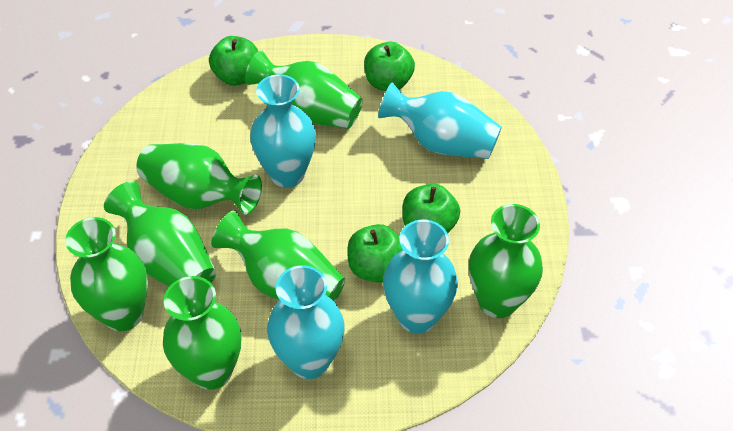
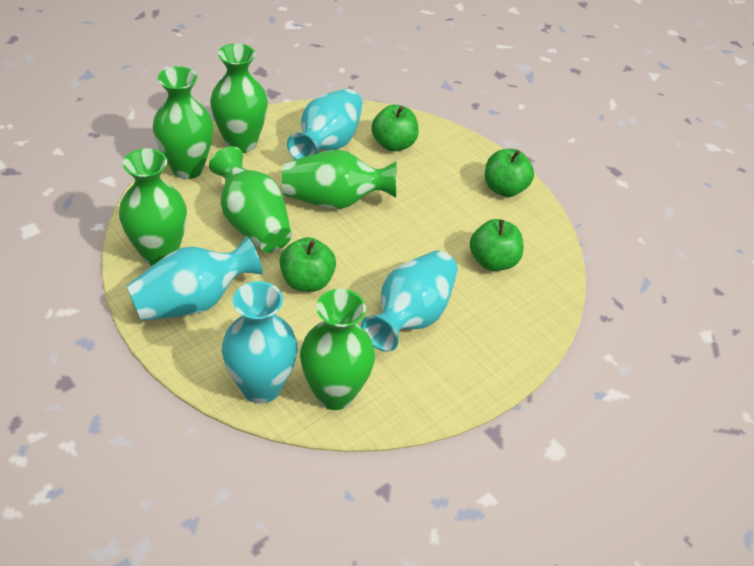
green vase: [65,217,148,331] [104,181,216,287] [136,143,262,215] [163,276,241,390] [211,210,345,302] [245,50,363,129] [469,204,543,318] = 7 -> [119,148,187,266] [153,66,213,179] [209,146,292,253] [210,43,268,153] [282,150,397,209] [300,289,375,410] = 6

